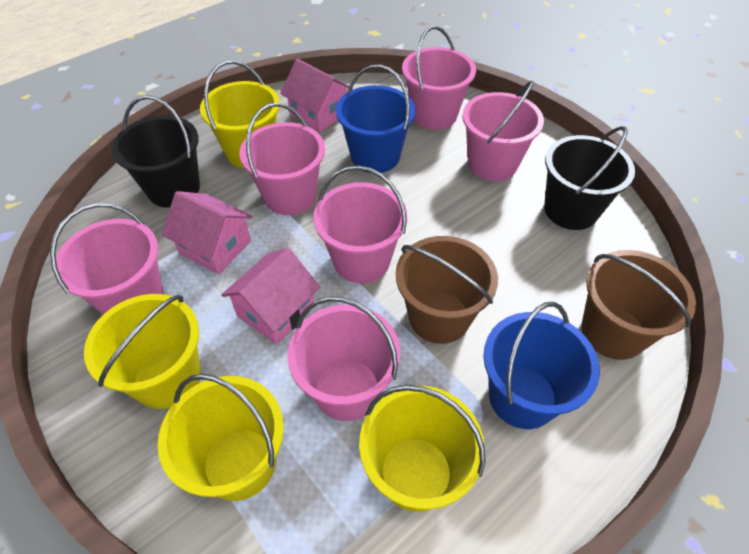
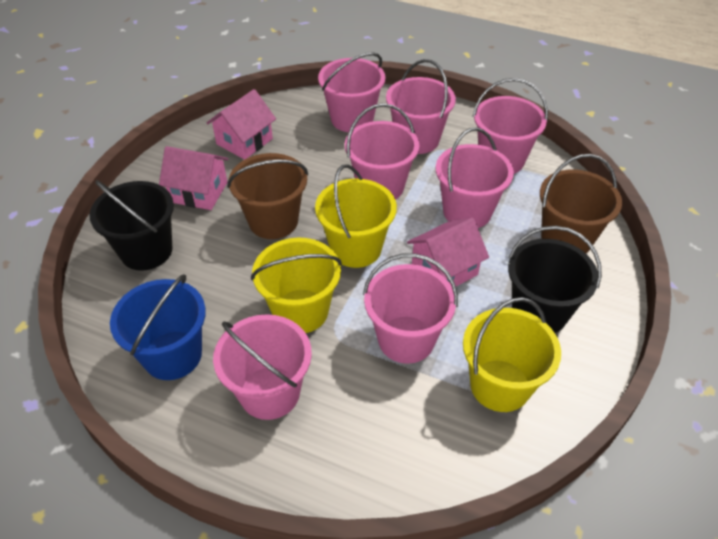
blue bucket: [336,64,415,173] [483,302,600,429] = 2 -> [110,274,206,380] = 1
pink bucket: [50,203,164,314] [240,103,325,215] [287,296,400,421] [313,165,407,283] [402,26,476,130] [462,81,544,181] = 6 -> [213,314,312,420] [318,53,385,132] [345,103,419,200] [363,253,458,364] [386,59,456,154] [436,127,514,228] [473,78,548,174] = 7
yellow bucket: [84,294,201,409] [158,374,284,501] [200,60,280,168] [359,385,486,512] = 4 -> [251,237,342,333] [315,164,397,268] [463,297,561,412] = 3

